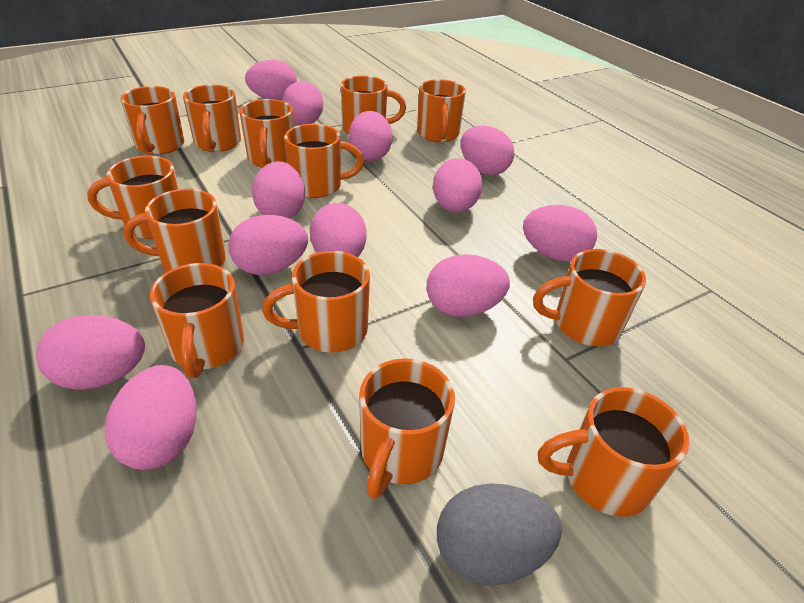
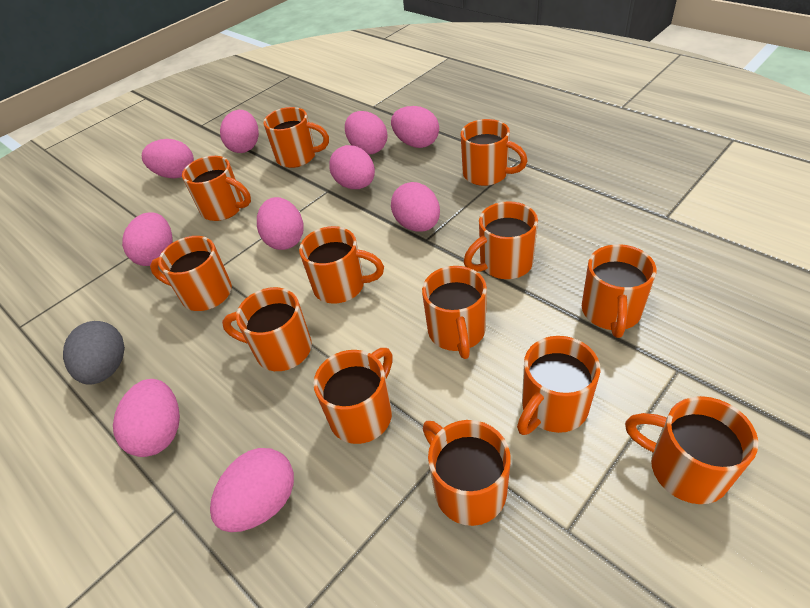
pink egg: [36,315,145,390] [105,365,196,470] [228,215,308,275] [245,60,297,100] [252,161,305,219] [282,81,323,125] [310,203,367,257] [349,111,393,161] [427,254,510,317] [433,158,482,212] [461,126,514,175] [523,205,597,262] = 12 -> [113,379,180,457] [122,212,172,266] [142,139,194,178] [210,448,294,532] [220,110,259,153] [257,197,304,250] [329,145,375,189] [345,111,388,154] [391,106,439,148] [391,182,440,232] = 10

